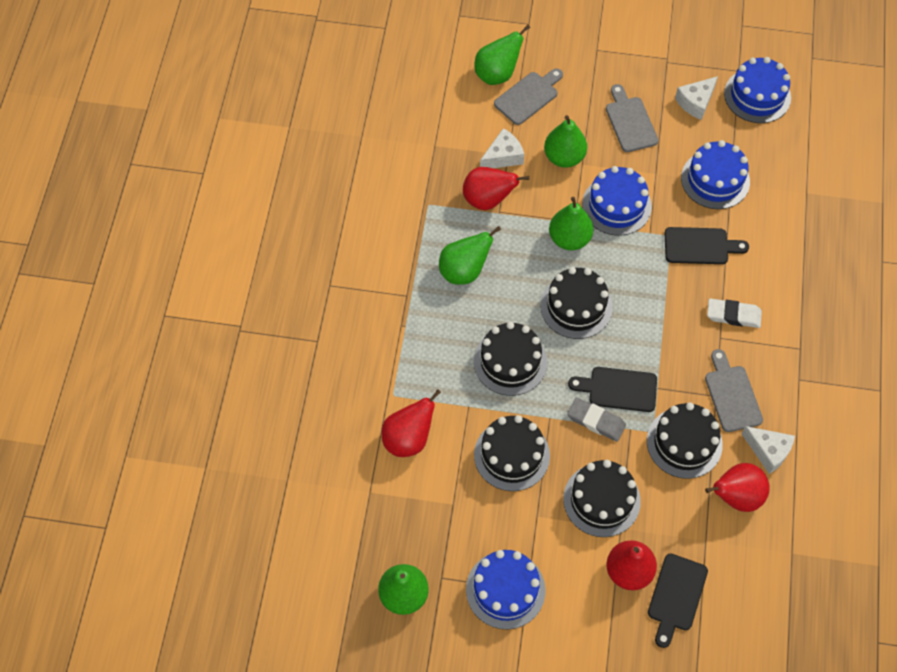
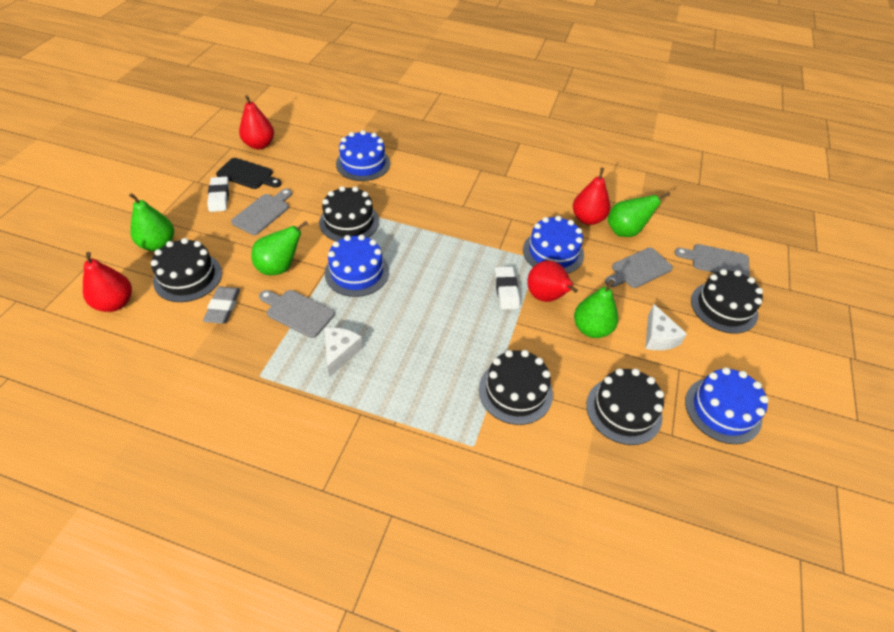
black cutting board: [568,367,657,412] [648,553,708,648] [665,227,749,264] = 3 -> [216,158,282,189] = 1
green pear: [378,564,429,615] [439,226,501,285] [475,25,530,85] [544,115,587,168] [549,197,594,250] = 5 -> [129,193,174,251] [251,221,308,275] [574,279,618,338] [608,192,670,237] = 4
grey cutting board: [494,68,563,125] [606,84,659,152] [705,349,763,432] = 3 -> [231,189,292,235] [259,290,335,338] [605,248,673,288] [674,244,750,277] = 4
white cheese: [480,128,524,168] [675,76,718,120] [741,426,795,474] = 3 -> [325,327,363,378] [645,304,687,350] = 2
white eraser: [707,298,762,328] = 1 -> [207,177,229,212] [495,267,520,310] = 2

